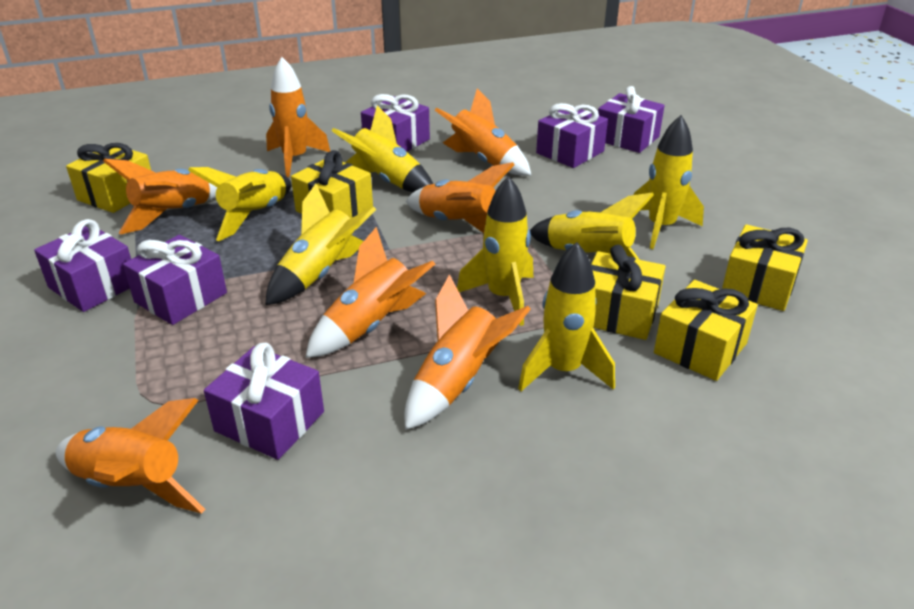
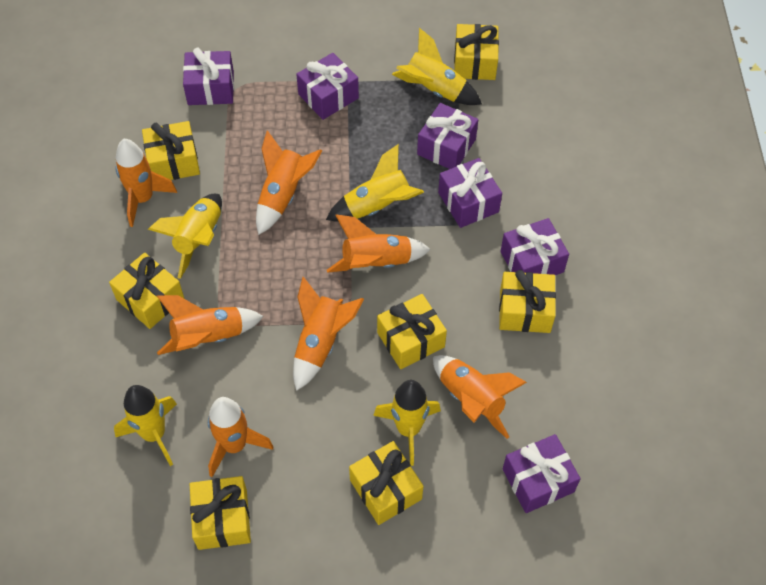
yellow gift: [66,143,151,213] [291,150,373,219] [591,245,665,340] [654,280,758,381] [722,224,808,311] = 5 -> [109,252,184,329] [142,121,200,180] [190,476,251,550] [349,441,423,525] [377,294,447,369] [454,24,499,80] [499,270,556,333] = 7
yellow rocket: [188,167,292,241] [265,184,376,305] [332,106,433,193] [457,176,533,326] [518,242,615,391] [530,192,654,260] [634,115,704,249] = 7 -> [114,385,177,466] [148,194,222,279] [326,144,424,222] [373,380,441,466] [392,28,482,105] = 5

